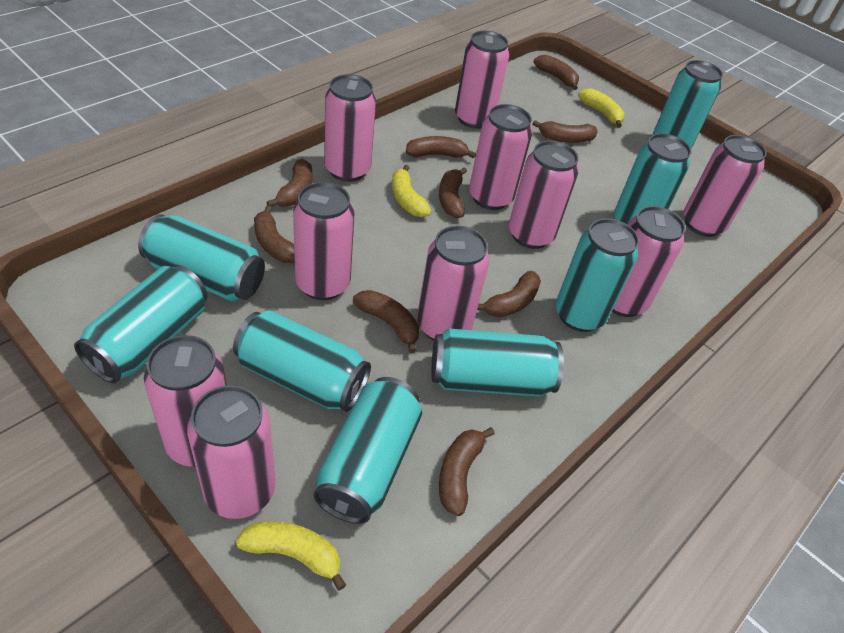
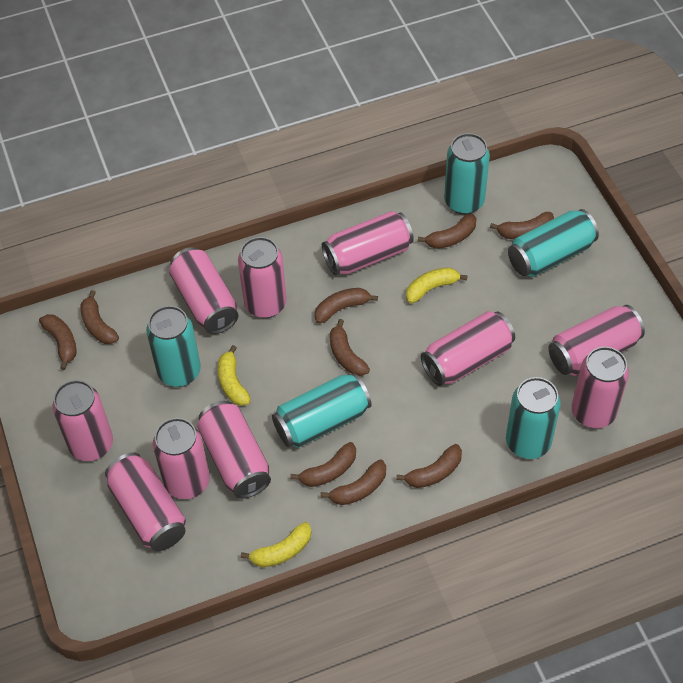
turquoise can: [74,265,207,383] [138,214,265,302] [233,310,371,412] [314,377,422,524] [431,328,564,397] [556,218,639,332] [614,133,691,224] [653,60,723,148] = 8 -> [146,306,201,387] [272,373,372,448] [444,133,490,215] [506,377,561,459] [508,209,599,277] = 5

